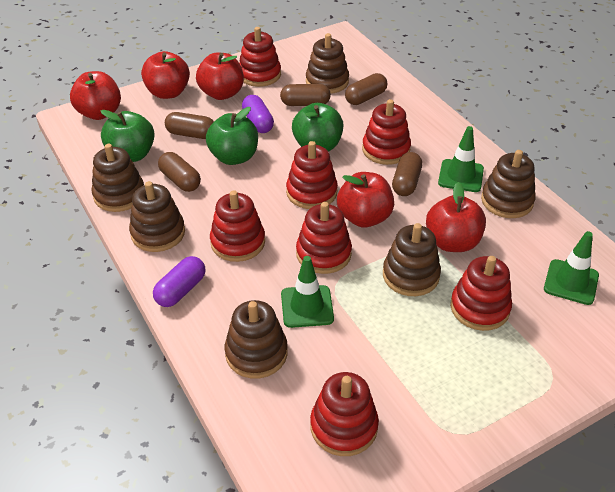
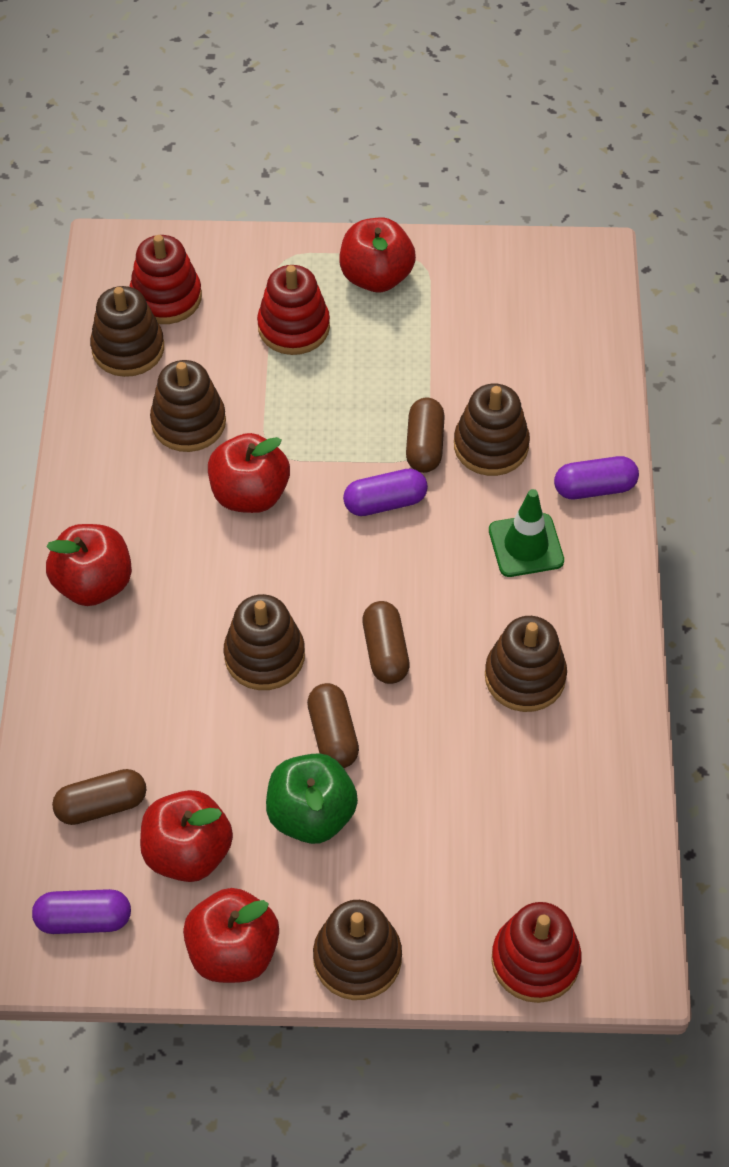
brown capsule: [158,152,201,192] [165,112,214,139] [280,84,331,106] [345,73,387,105] [392,152,422,196] = 5 -> [52,769,146,825] [307,683,359,768] [362,601,410,684] [406,398,445,473] = 4
green apple: [100,110,155,162] [206,107,258,165] [292,103,344,152] = 3 -> [266,753,358,844] = 1
green traffic cone: [281,256,334,328] [438,126,484,192] [544,231,599,305] = 3 -> [489,489,564,577] = 1
purple capsule: [153,256,206,307] [242,95,274,133] = 2 -> [32,889,131,934] [343,469,428,516] [554,456,639,499] = 3
red stacking toy: [210,190,265,262] [239,27,281,87] [286,141,338,209] [296,202,352,274] [310,372,379,456] [362,99,411,165] [450,256,512,331] = 7 -> [130,235,202,324] [257,265,330,355] [491,902,581,1003] = 3

